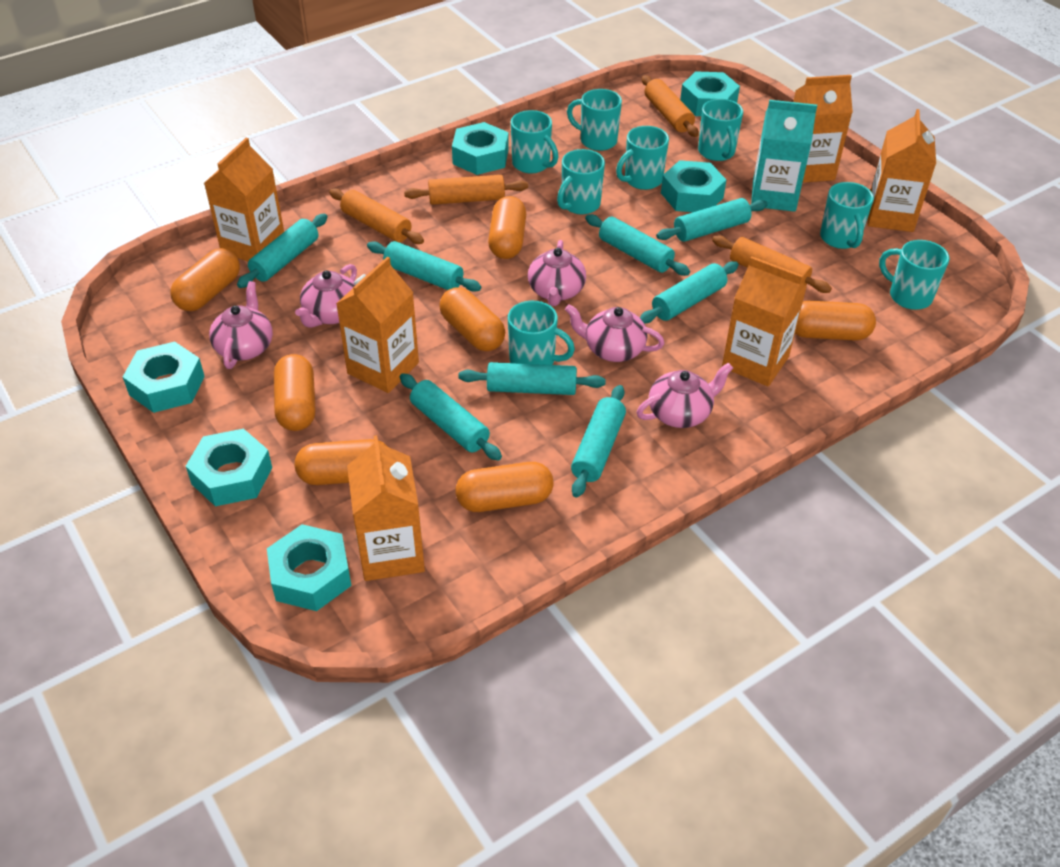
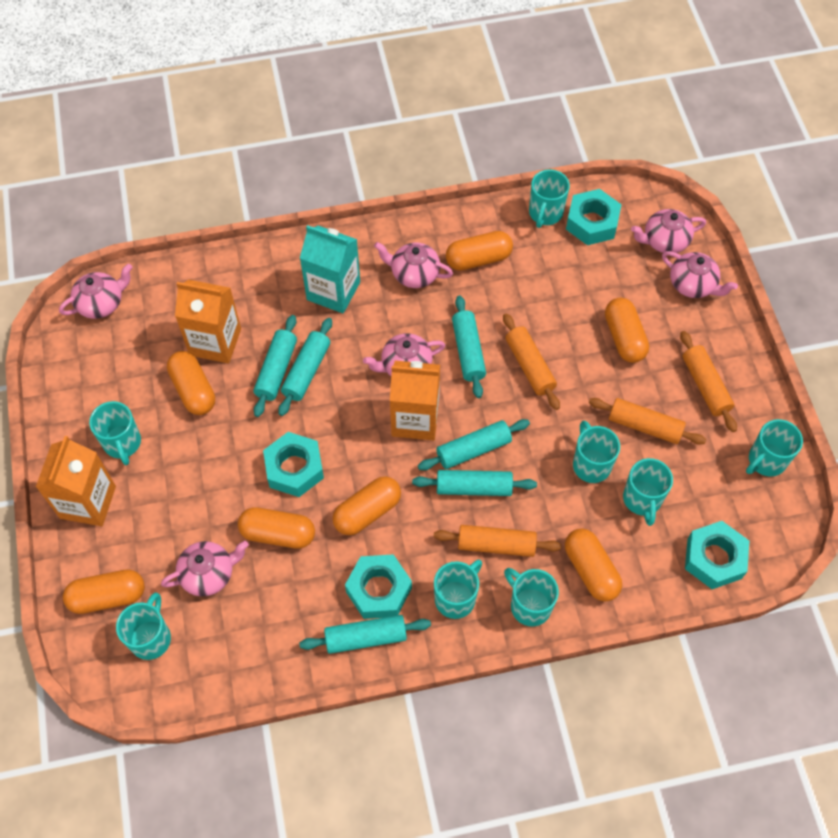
orange carton: [204,138,284,261] [336,256,419,393] [347,435,425,581] [722,256,806,387] [793,75,853,183] [868,109,936,232] = 6 -> [36,436,116,526] [175,280,241,363] [390,361,440,440] = 3
pink teapot: [209,281,273,369] [295,264,357,328] [528,240,586,306] [565,304,664,362] [637,362,733,428] = 5 -> [59,264,132,319] [161,541,249,596] [363,333,445,376] [374,242,453,288] [631,209,706,253] [662,251,738,298] = 6
turquoise nut: [123,342,205,413] [186,429,272,506] [267,524,352,611] [452,122,509,175] [661,160,726,212] [680,71,740,116] = 6 -> [263,432,324,497] [345,554,412,619] [566,189,622,245] [685,521,749,589] = 4
turquoise rolling pin: [237,214,328,288] [367,241,481,292] [400,373,502,461] [458,362,606,395] [571,385,626,498] [585,214,690,276] [640,261,739,323] [656,198,768,242] = 8 -> [253,315,297,417] [278,318,332,416] [299,615,431,654] [412,470,537,496] [418,419,530,470] [452,296,486,398] = 6

